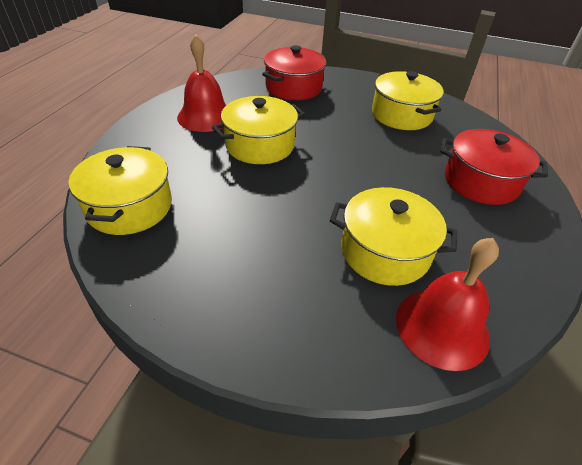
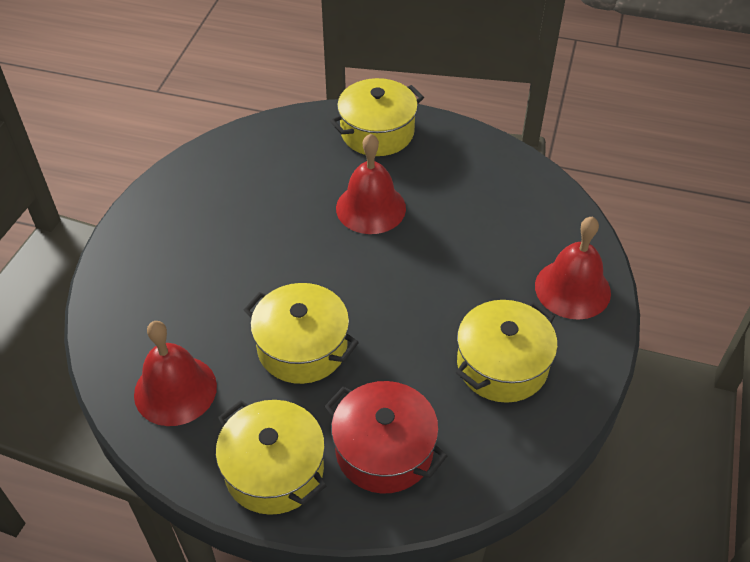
red bell: [177,35,226,132] [396,238,499,371] = 2 -> [134,321,217,426] [336,134,406,234] [535,216,611,320] = 3
red pot: [262,45,326,100] [440,129,548,205] = 2 -> [325,381,447,494] = 1

